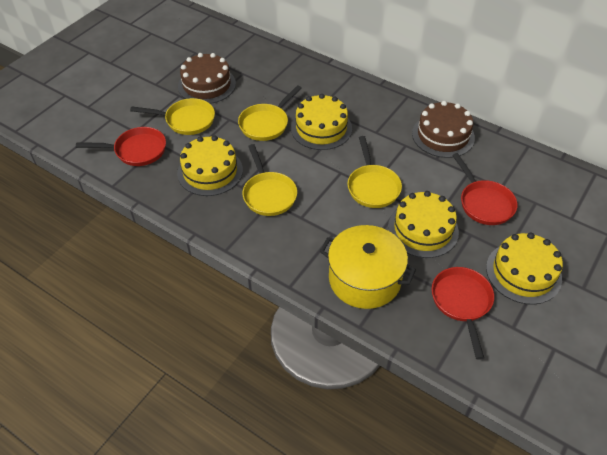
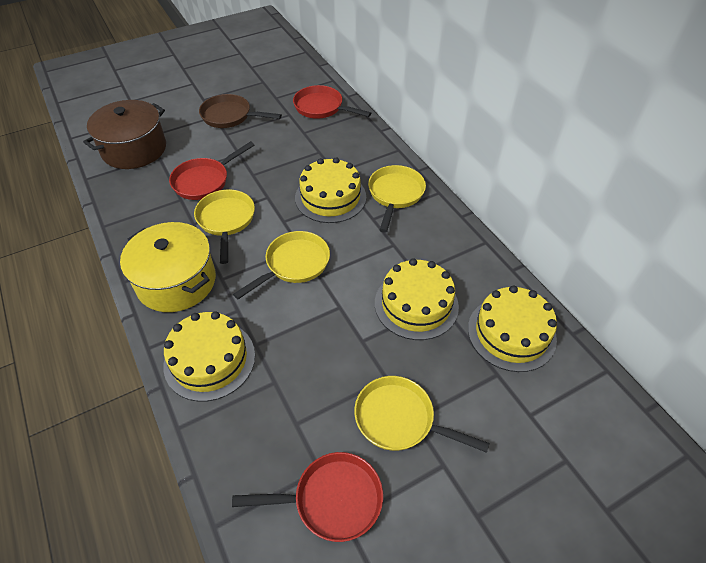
brown cake: [178,53,236,104] [412,101,475,158] = 2 -> none = 0
brown pan: none = 0 -> [199,94,282,128] = 1
brown pot: none = 0 -> [83,100,166,169] = 1

